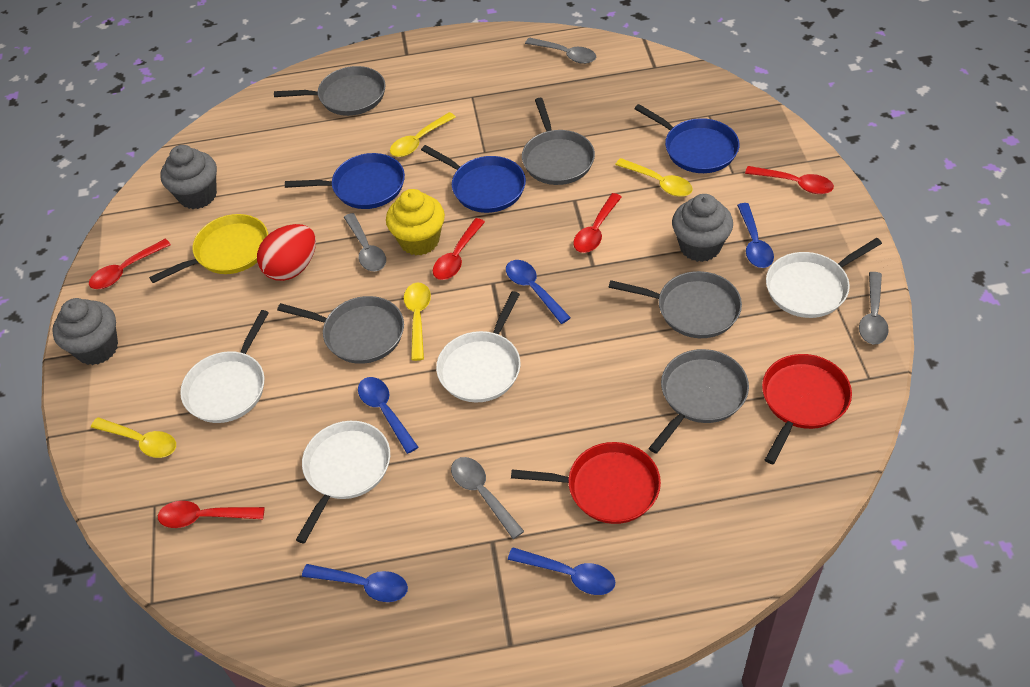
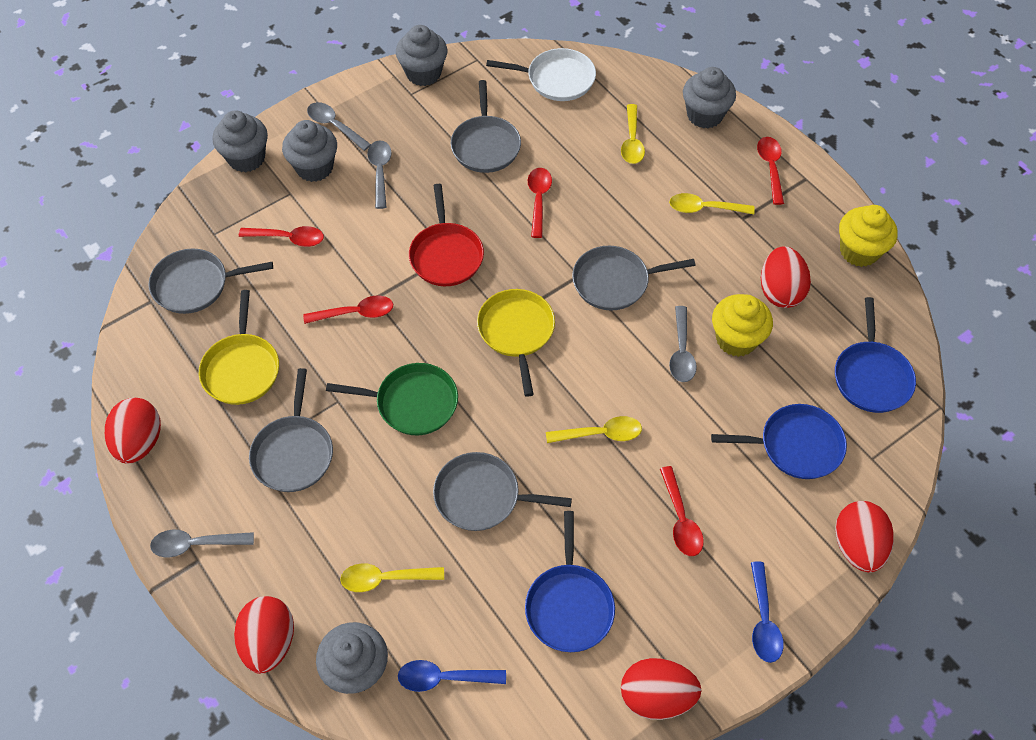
blue spoon: [302,564,408,602] [358,377,418,454] [506,260,571,324] [508,547,615,595] [737,203,774,268] = 5 -> [398,660,506,692] [751,562,784,663] = 2
green pan: none = 0 -> [326,363,458,435] = 1
grey cupcake: [52,298,118,365] [160,145,217,209] [672,194,733,262] = 3 -> [213,110,268,172] [282,120,337,182] [316,622,388,694] [396,25,447,86] [683,67,736,128] = 5
red egg: [257,224,316,281] = 1 -> [105,398,161,463] [234,596,294,674] [621,658,701,720] [761,246,811,308] [835,501,894,573] = 5
red pan: [511,442,661,524] [762,354,852,464] = 2 -> [409,184,484,286] = 1
white pan: [180,310,269,423] [296,421,390,544] [436,291,521,402] [766,238,882,318] = 4 -> [486,48,596,101] = 1
yellow cupcake: [386,189,445,255] = 1 -> [712,294,773,357] [839,205,898,267] = 2
yellow pan: [149,214,268,283] = 1 -> [199,290,279,405] [477,289,555,397] = 2

